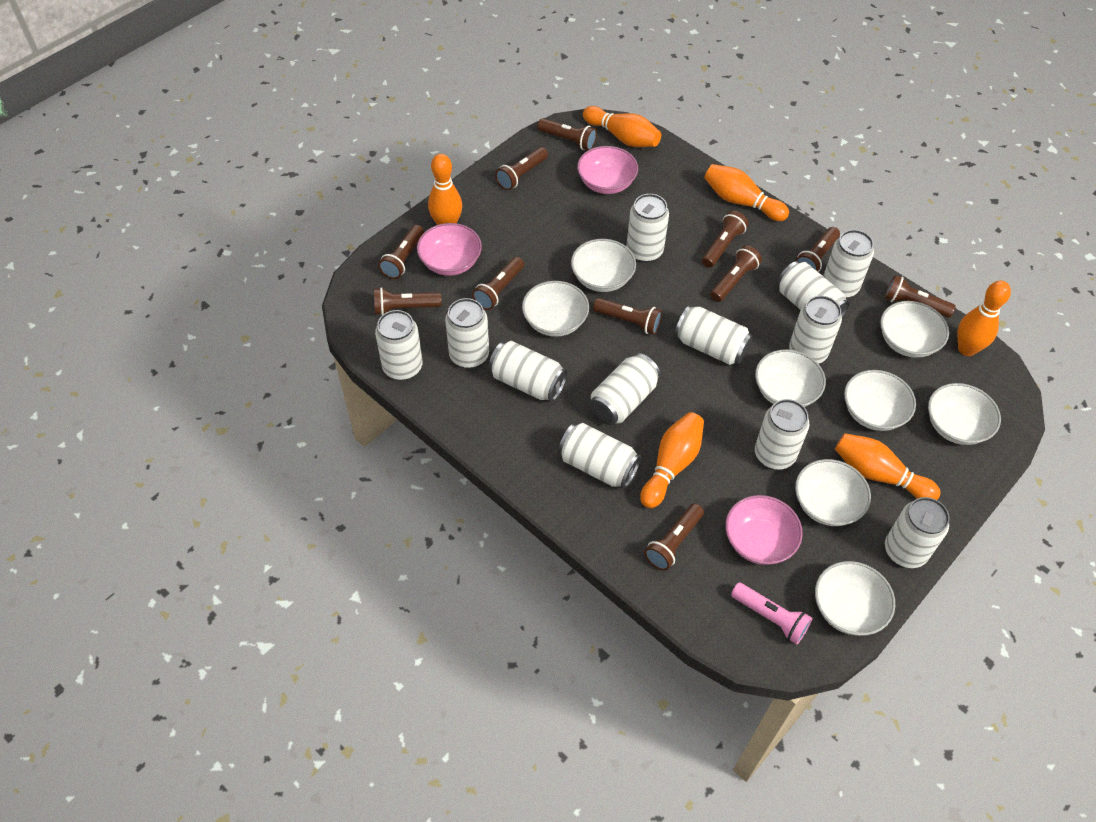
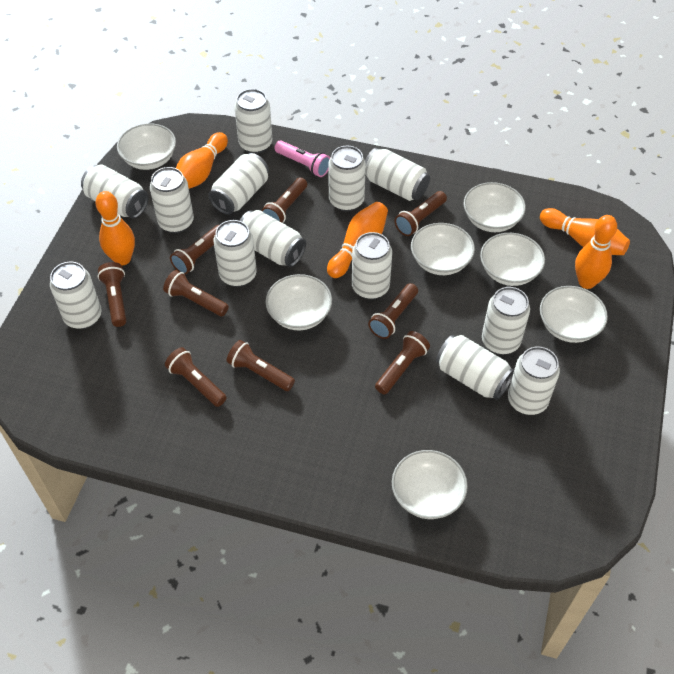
brown flashlight: [374,287,442,315] [378,225,424,279] [472,257,524,310] [495,147,548,190] [537,118,597,151] [593,298,662,335] [644,504,704,571] [702,211,749,268] [710,245,762,302] [795,227,840,272] [885,275,956,317] = 11 -> [98,262,126,327] [163,270,229,316] [165,347,227,407] [170,225,219,274] [227,340,295,391] [261,177,307,223] [368,283,418,339] [375,331,430,394] [395,191,447,236] = 9
orange bowling pin: [428,154,462,225] [583,106,661,147] [640,412,704,508] [704,164,789,221] [835,433,941,500] [957,280,1011,356] = 6 -> [96,191,135,266] [176,132,228,189] [327,202,388,278] [540,208,630,255] [575,215,617,289] = 5
pink bowl: [417,223,482,276] [577,146,638,194] [725,495,803,565] = 3 -> none = 0
white bowl: [522,281,589,337] [571,239,636,292] [755,349,826,407] [795,459,871,526] [815,561,895,636] [844,370,916,431] [880,301,949,358] [928,383,1001,445] = 8 -> [117,123,176,170] [266,274,332,330] [392,450,468,519] [411,223,475,275] [464,182,526,232] [480,233,545,286] [540,286,608,343] = 7
white can: [375,310,422,381] [445,298,489,369] [489,341,568,402] [558,423,641,489] [589,353,661,425] [627,194,669,263] [675,305,753,365] [755,399,809,470] [777,261,850,317] [789,296,842,364] [823,230,874,298] [885,497,950,568] = 12 -> [50,262,102,329] [81,165,148,218] [150,167,194,233] [208,153,269,215] [214,220,257,287] [234,89,272,154] [239,210,306,267] [328,146,366,212] [352,232,392,300] [365,148,430,201] [436,335,514,400] [482,287,530,355] [508,346,560,415] = 13

